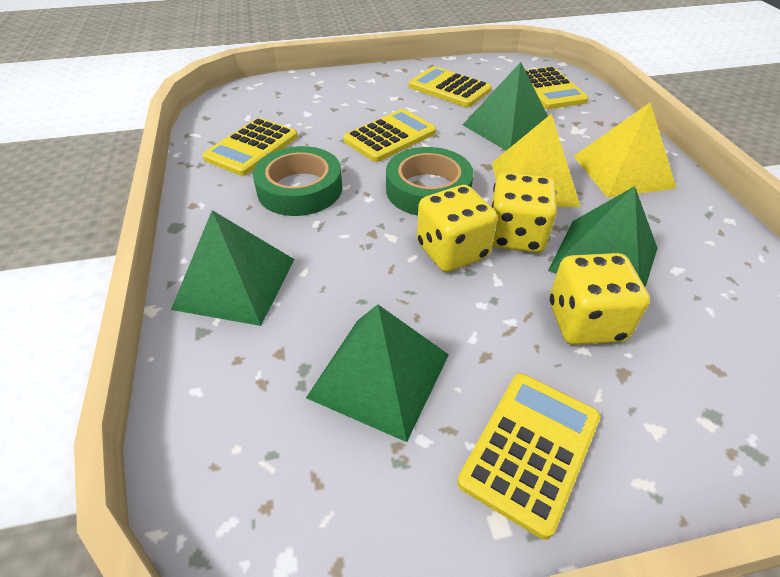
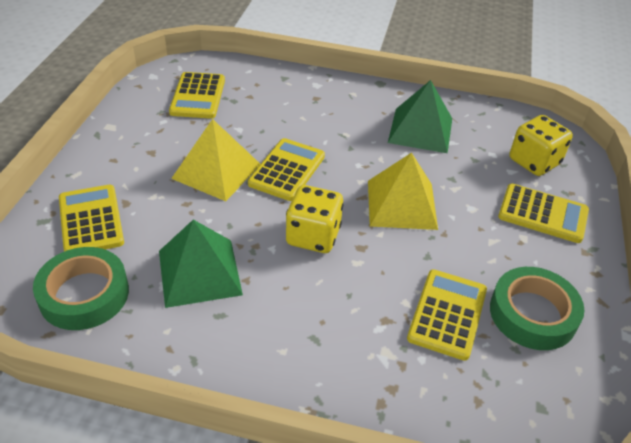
green pyramid: [171,210,294,326] [306,304,449,442] [463,62,548,151] [548,186,657,288] = 4 -> [159,220,243,308] [388,80,452,153] = 2
yellow dice: [417,185,498,272] [491,173,557,253] [549,253,650,345] = 3 -> [286,185,344,253] [510,115,573,176] = 2

